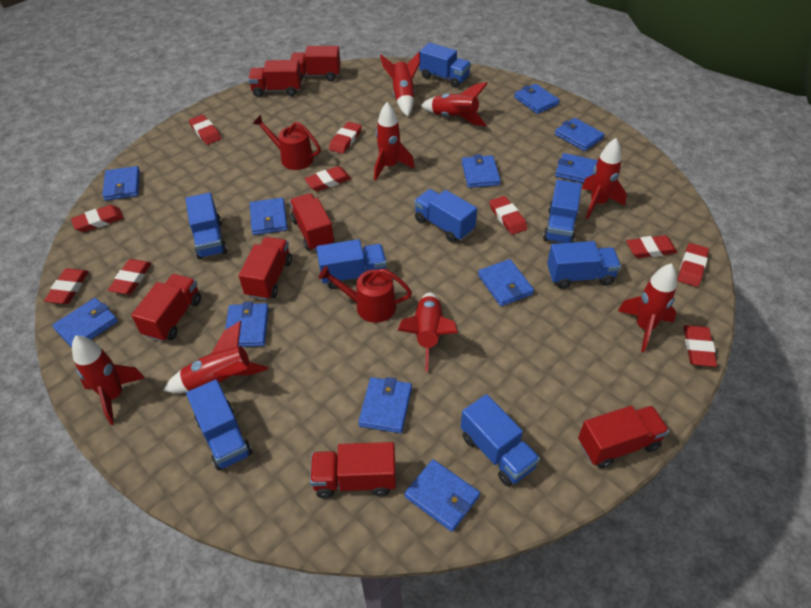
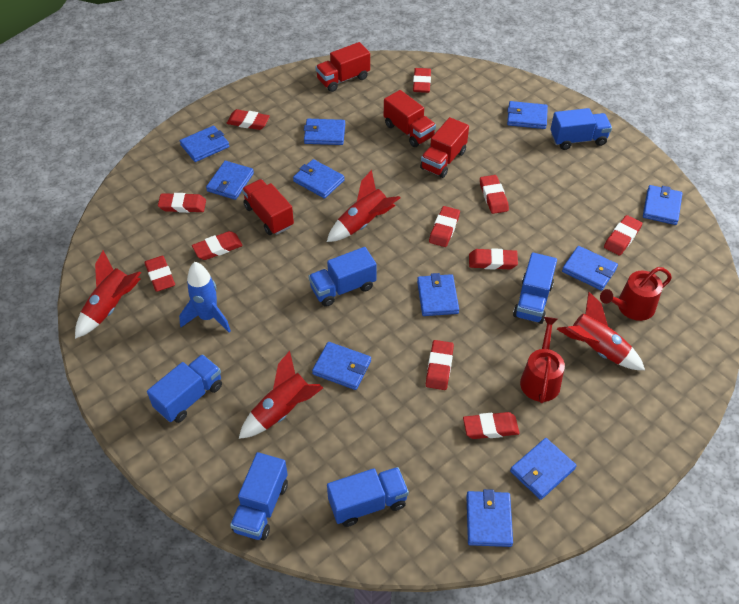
blue rocket: none = 0 -> [179,262,231,332] = 1
blue truck: [185,193,227,259] [186,379,252,470] [316,239,387,289] [414,189,477,243] [419,43,471,88] [461,394,540,486] [543,180,582,243] [547,241,621,289] = 8 -> [147,354,222,423] [230,452,288,540] [308,247,377,307] [327,467,409,527] [513,252,557,324] [550,108,612,150] = 6
red eraser: [44,268,89,304] [71,205,124,232] [108,259,151,294] [189,115,221,145] [304,166,351,191] [329,122,362,154] [489,196,527,235] [626,235,677,258] [678,243,709,287] [684,325,717,367] = 10 -> [145,256,175,292] [158,193,206,213] [192,231,243,260] [226,109,270,130] [413,68,431,93] [426,340,454,390] [429,206,460,247] [463,412,520,439] [469,248,518,270] [480,175,509,214] [604,215,642,255] = 11
red rocket: [72,336,145,425] [163,321,268,393] [374,102,415,181] [380,52,420,117] [397,292,458,372] [421,82,488,126] [582,138,627,219] [618,263,677,352] = 8 -> [75,251,141,339] [239,351,323,439] [327,170,400,242] [557,292,645,370] = 4
red truck: [131,274,201,342] [239,237,292,300] [248,60,301,97] [290,46,341,81] [290,193,334,251] [310,442,396,498] [578,405,669,469] = 7 -> [242,179,294,235] [315,42,370,92] [384,90,436,147] [420,117,469,178] = 4

